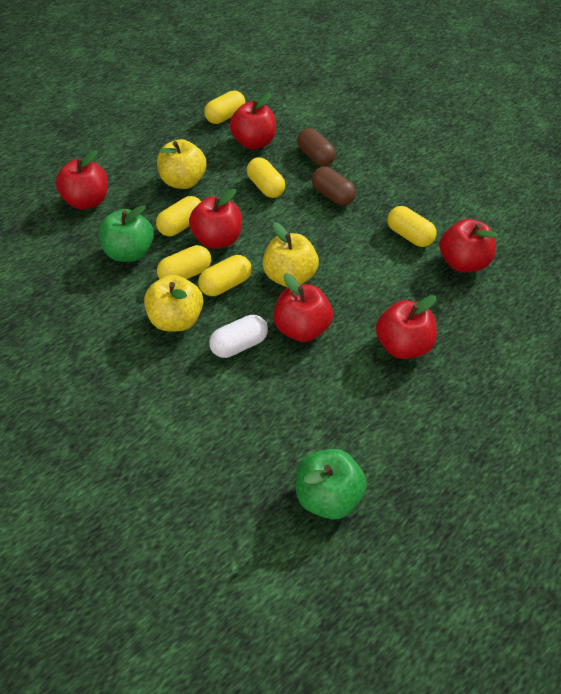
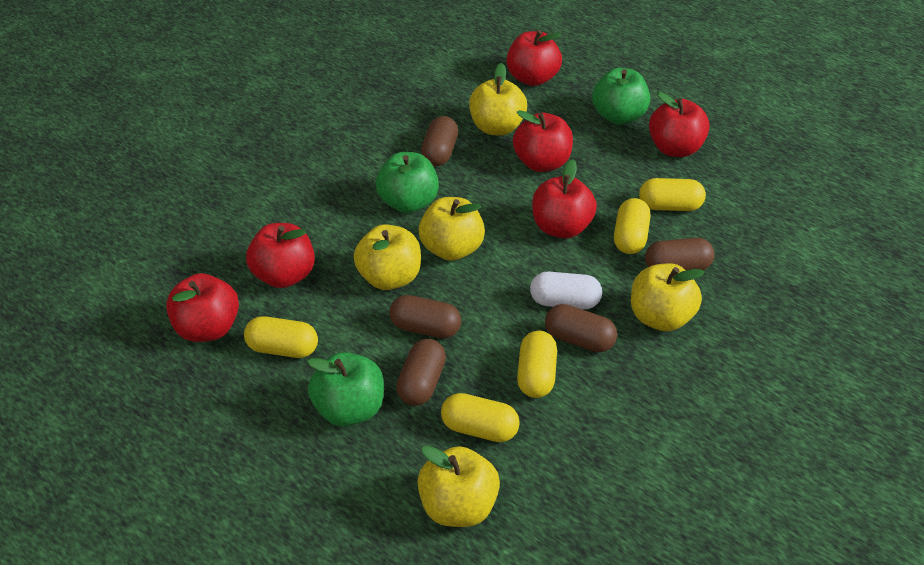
brown capsule: [297,128,336,166] [312,167,356,206] = 2 -> [389,295,461,339] [396,339,446,406] [421,116,458,166] [545,304,617,352] [645,238,715,270] = 5
green apple: [99,205,154,262] [296,449,367,519] = 2 -> [307,352,384,427] [376,152,439,213] [592,68,650,125] = 3
yellow apple: [144,275,203,331] [157,139,207,189] [263,222,319,287] = 3 -> [354,224,421,290] [417,446,500,527] [419,197,485,261] [469,63,527,136] [631,263,705,331] = 5
yellow capsule: [156,196,201,236] [157,245,211,279] [198,255,252,296] [204,91,246,124] [247,157,285,198] [387,206,437,247] = 6 -> [244,316,318,358] [441,393,520,442] [517,331,557,398] [614,198,651,254] [639,178,706,211] = 5

